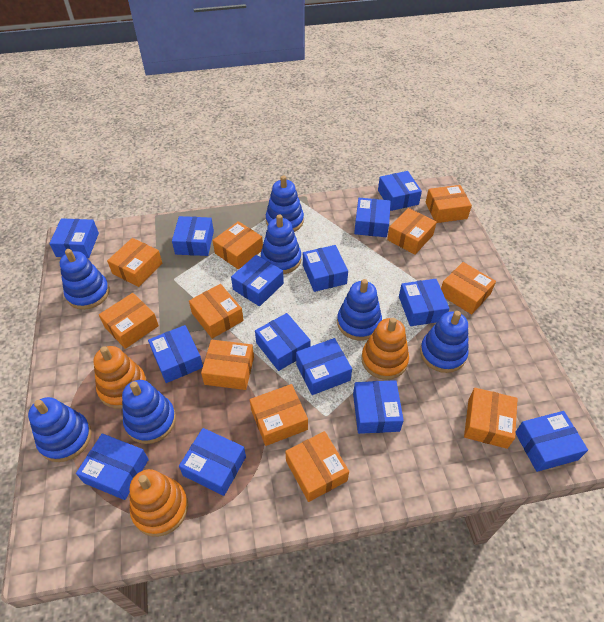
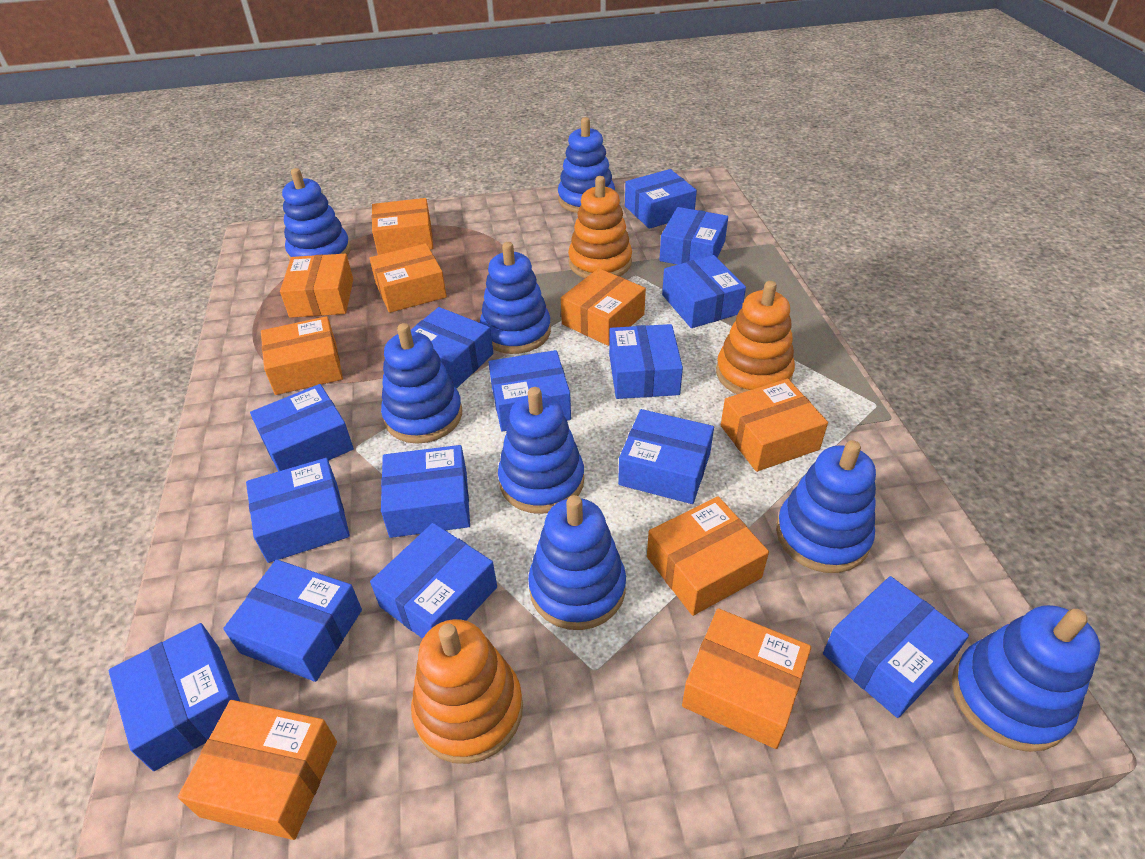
blue stacking toy: [28,397,92,462] [60,249,110,310] [122,380,176,444] [261,214,301,274] [266,175,304,232] [337,279,382,341] [420,311,469,373] = 7 -> [282,168,351,260] [381,323,462,444] [480,242,551,354] [498,387,584,514] [528,495,626,630] [558,117,615,213] [776,440,876,573] [952,605,1100,752] = 8
orange box: [99,293,159,349] [107,238,162,287] [189,284,244,339] [201,340,254,390] [213,221,263,269] [250,384,308,446] [285,431,349,502] [387,208,437,255] [426,185,472,223] [441,262,496,315] [464,388,518,449] = 11 -> [178,700,337,840] [261,316,343,395] [280,254,353,318] [369,243,447,313] [372,198,433,255] [561,268,646,346] [647,496,769,616] [682,608,811,749] [721,379,828,472] = 9

